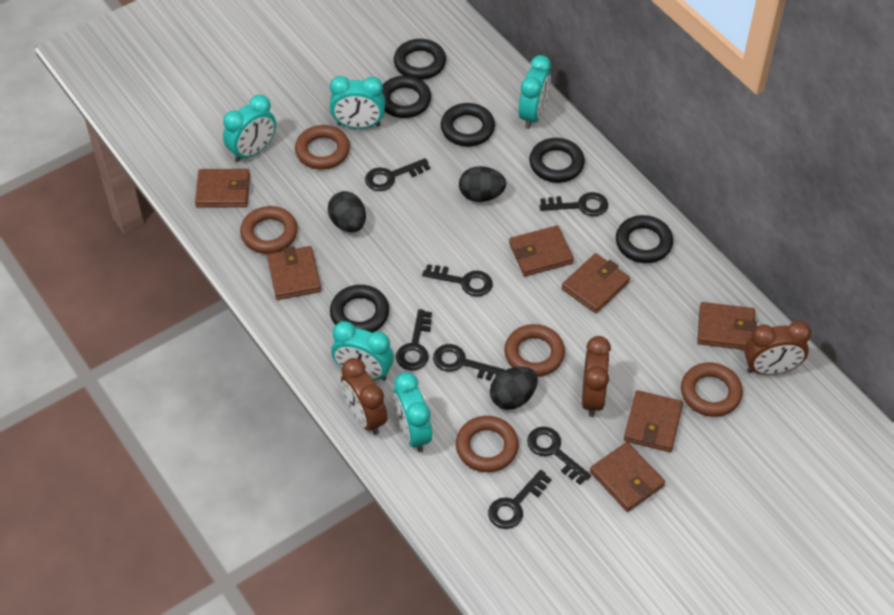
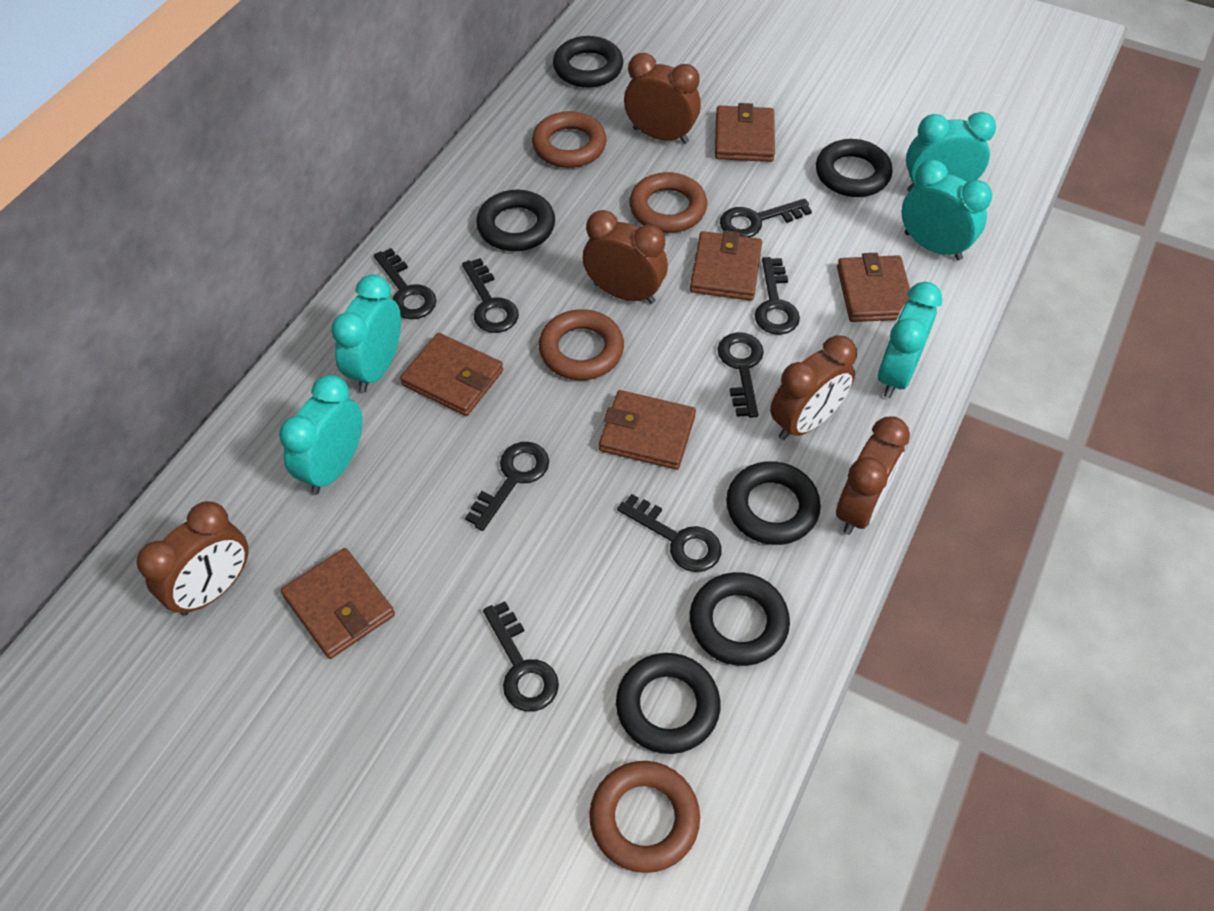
black egg: [328,191,366,232] [459,166,506,202] [490,367,538,410] = 3 -> none = 0
black key: [365,158,430,191] [396,309,432,370] [422,264,493,297] [433,344,505,381] [488,470,551,529] [527,427,591,485] [539,192,608,216] = 7 -> [374,248,437,319] [462,258,519,333] [465,442,549,531] [483,601,559,712] [617,494,721,572] [717,332,764,418] [720,199,812,237] [755,257,800,335] = 8
brown clock: [341,358,387,435] [582,336,611,417] [744,321,811,375] = 3 -> [137,501,249,616] [583,210,668,304] [624,53,701,144] [770,335,857,440] [836,416,910,535] = 5
brown ring: [240,206,298,254] [295,125,350,169] [456,416,519,472] [504,324,565,377] [681,362,743,417] = 5 -> [532,111,607,168] [539,309,624,380] [589,761,700,873] [629,172,707,233] = 4
brown wallet: [195,169,250,208] [267,246,321,300] [509,226,574,276] [561,253,630,313] [590,442,665,512] [624,390,683,452] [697,302,757,350] = 7 -> [281,548,395,659] [400,333,503,416] [599,390,696,470] [690,230,762,301] [715,103,775,162] [837,253,911,322] = 6

